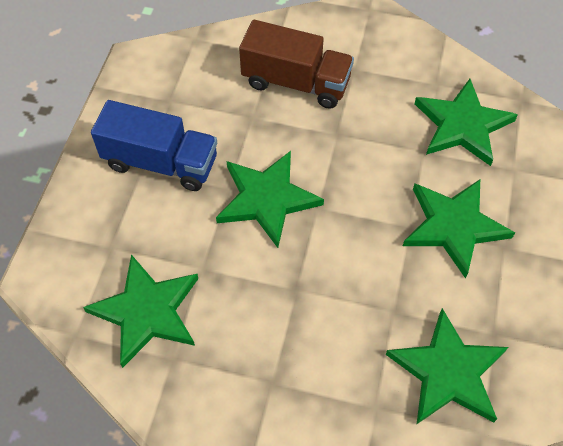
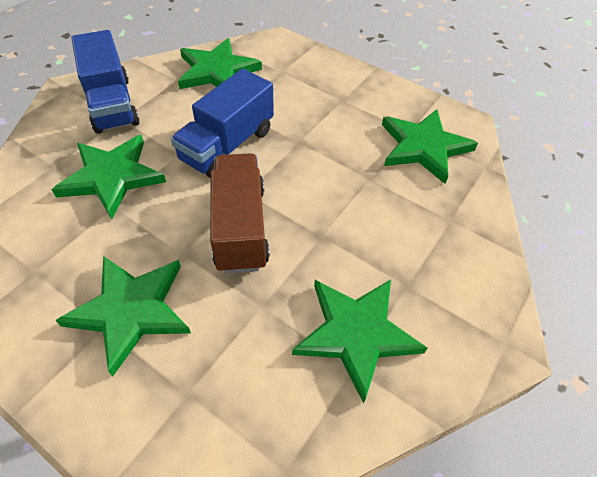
blue truck: [91,100,217,191] = 1 -> [71,30,140,134] [171,69,274,178] = 2

